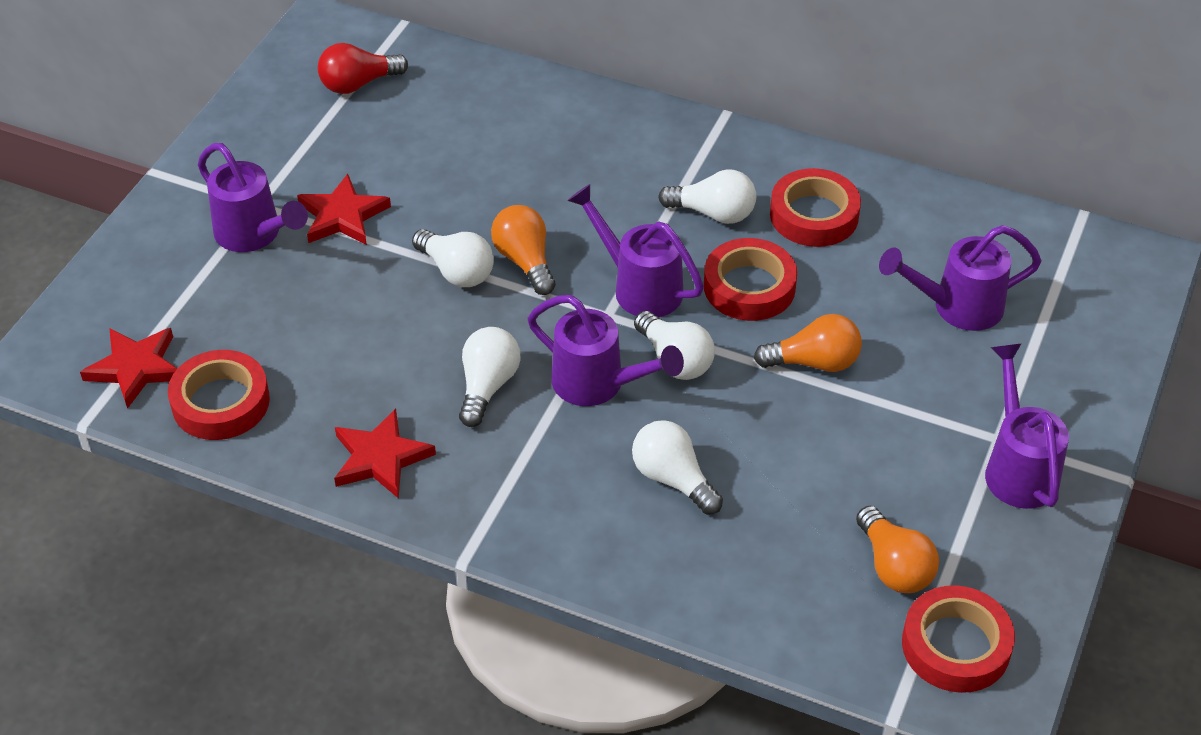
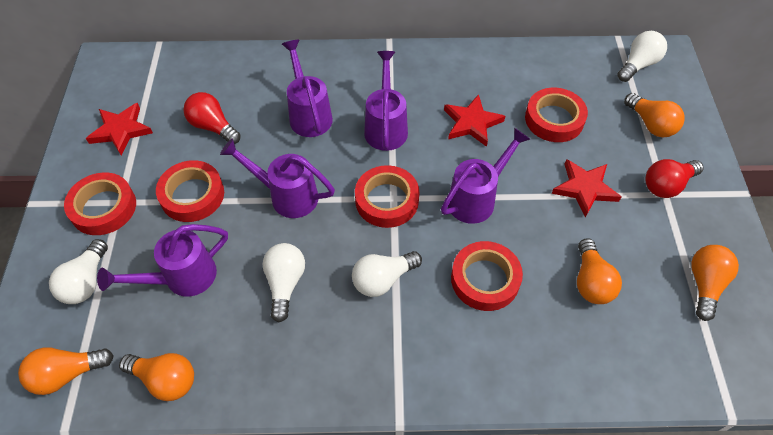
orange light bulb: [491,205,556,295] [754,314,862,372] [856,506,939,593] = 3 -> [18,347,114,395] [119,353,194,401] [577,238,622,304] [624,93,685,138] [691,245,739,321] = 5
red light bulb: [318,43,408,94] = 1 -> [183,92,241,144] [645,159,704,198] = 2
red tape: [168,350,270,440] [704,238,797,321] [770,168,861,247] [902,585,1015,693] = 4 -> [64,173,136,235] [156,160,224,222] [355,165,419,228] [451,241,523,311] [525,88,588,142] = 5
white light bulb: [412,229,494,287] [459,327,520,427] [632,420,723,515] [634,311,715,380] [658,169,756,224] = 5 -> [49,239,108,304] [262,243,305,322] [352,251,422,297] [617,31,667,82] = 4

